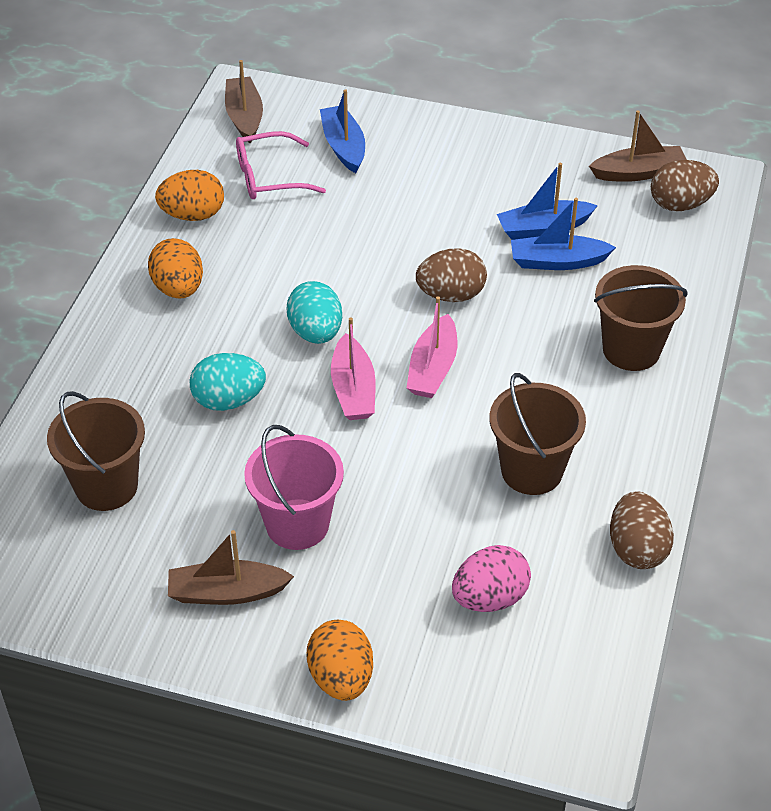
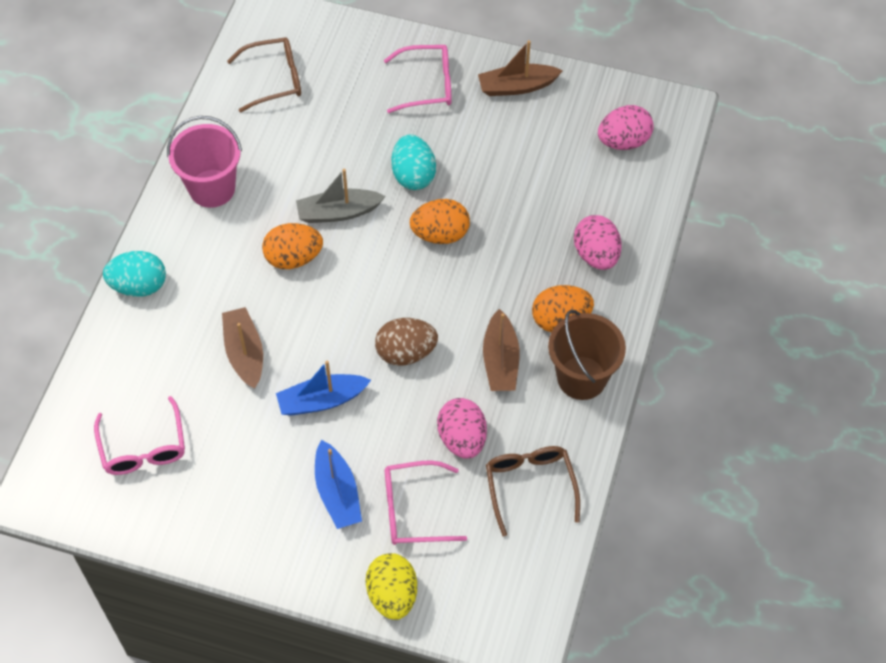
blue boat: [320,89,365,173] [497,163,598,240] [511,198,616,270] = 3 -> [276,361,371,416] [315,440,362,529] = 2
brown bucket: [47,391,145,511] [489,373,586,495] [594,265,688,371] = 3 -> [548,310,626,400] = 1
brown egg: [416,248,487,302] [610,492,674,569] [651,160,719,211] = 3 -> [375,318,438,366] = 1
brown glasses: none = 0 -> [227,37,301,112] [486,446,580,536] = 2
grey boat: none = 0 -> [296,169,386,223] = 1
pink boat: [331,317,375,420] [407,296,457,398] = 2 -> none = 0
pink egg: [452,545,531,612] = 1 -> [437,398,487,459] [574,215,621,270] [598,105,654,150] = 3
pink glasses: [236,131,326,199] = 1 -> [94,396,185,475] [384,45,452,113] [385,460,467,545] = 3
yellow egg: none = 0 -> [365,553,417,620] = 1

